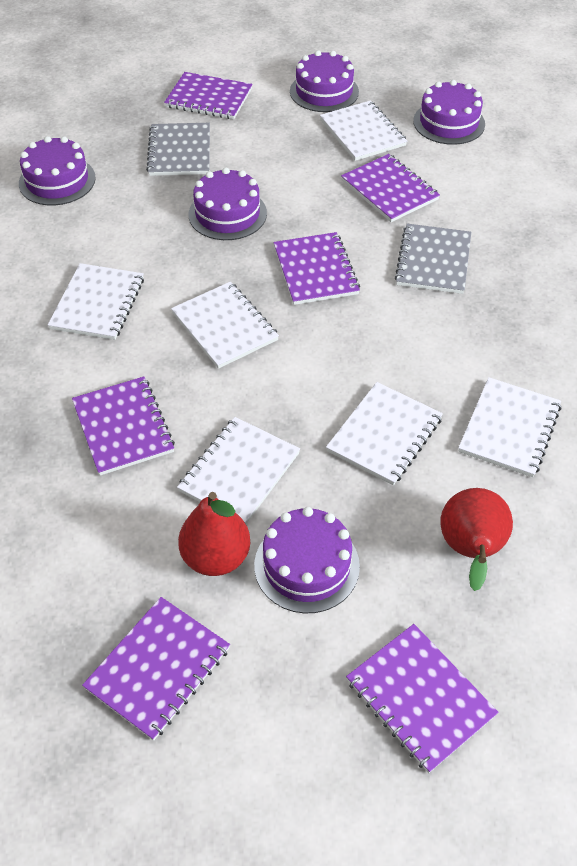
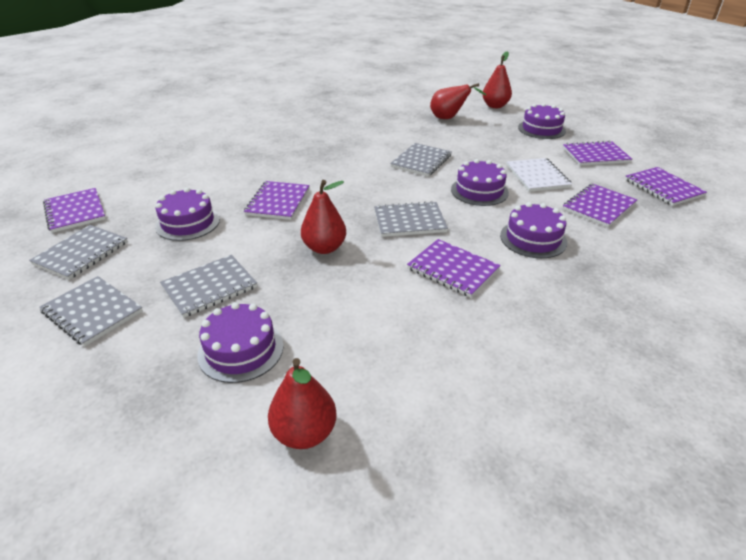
grey notebook: [146,123,210,176] [395,224,471,294] = 2 -> [29,225,128,280] [39,276,143,346] [160,255,257,318] [374,201,448,237] [390,143,452,177] = 5
red pear: [178,492,250,576] [440,488,513,591] = 2 -> [268,358,337,449] [301,180,346,254] [430,83,487,119] [482,52,512,108] = 4
white notebook: [48,263,144,340] [171,282,279,369] [177,417,300,524] [320,101,407,161] [326,382,443,485] [458,377,561,477] = 6 -> [506,158,572,192] = 1

